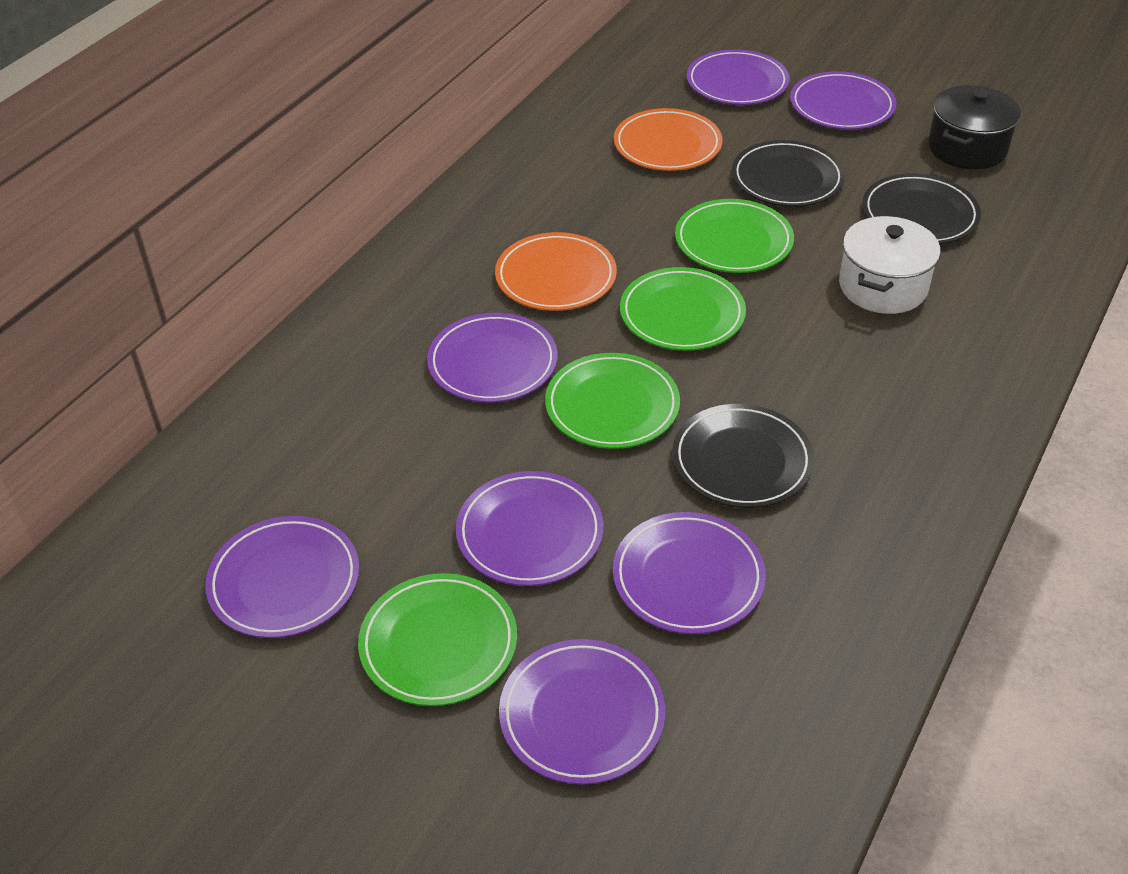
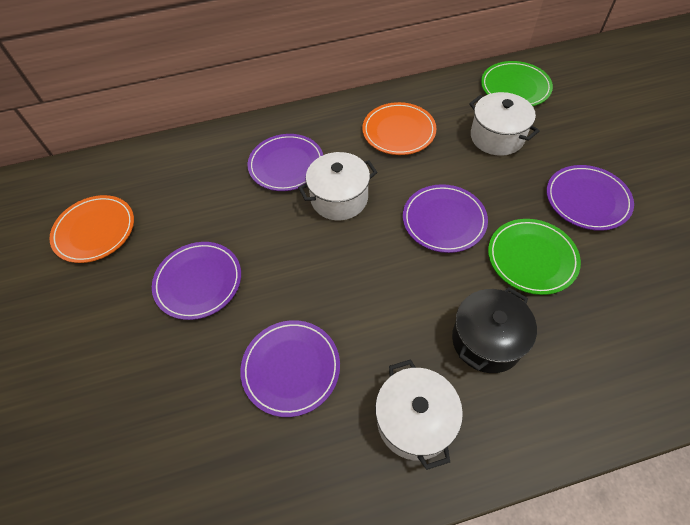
black plate: [672,404,814,508] [732,140,845,207] [862,173,981,244] = 3 -> none = 0
green plate: [358,573,517,706] [545,353,680,449] [620,267,746,351] [675,199,794,273] = 4 -> [481,61,553,106] [488,219,581,295] = 2
purple plate: [205,516,359,638] [427,313,558,403] [456,471,603,586] [499,639,665,785] [613,512,766,634] [687,49,790,105] [790,71,897,130] = 7 -> [152,242,241,320] [240,320,340,417] [248,134,323,191] [403,184,488,253] [546,165,634,231] = 5
white pot: [839,216,940,314] = 1 -> [298,152,378,220] [375,359,463,470] [469,92,539,156] = 3

